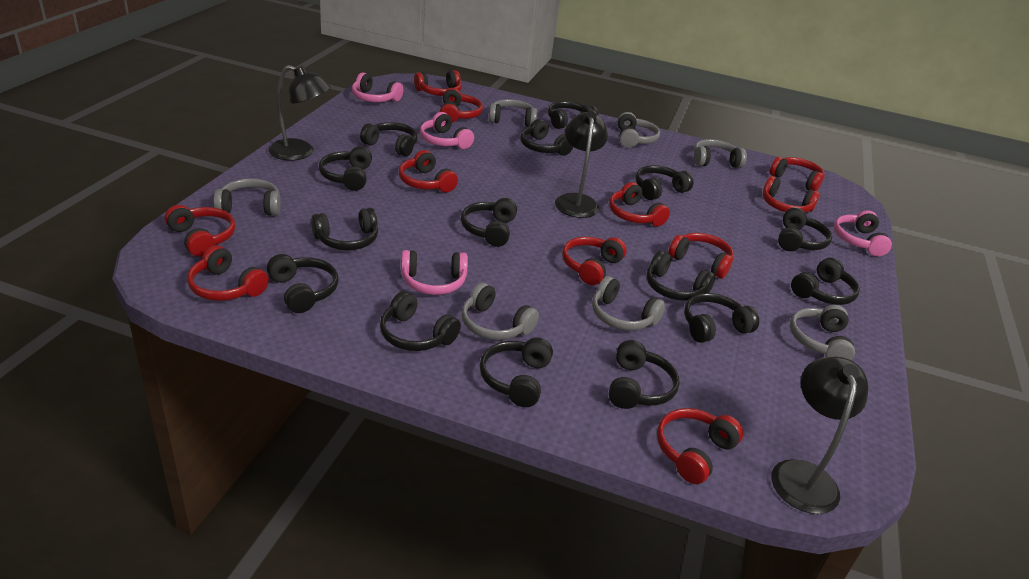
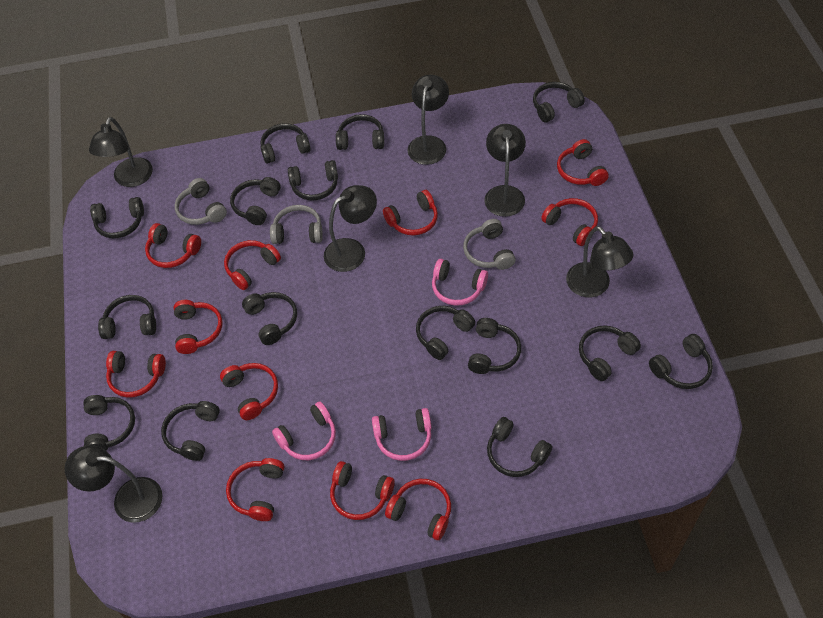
black lamp: [268,65,330,161] [555,111,608,218] [771,357,868,514] = 3 -> [65,445,163,523] [89,117,153,187] [324,185,377,272] [407,75,449,165] [484,124,526,217] [566,226,634,297] = 6
grey headphones: [214,178,281,216] [462,283,539,340] [489,99,537,127] [592,276,666,331] [618,112,660,148] [694,139,747,168] [790,305,855,360] = 7 -> [175,178,227,225] [270,205,323,244] [463,219,516,270] = 3
pink headphones: [352,73,403,102] [401,250,468,295] [420,112,474,149] [834,210,892,256] = 4 -> [272,402,336,460] [372,408,432,461] [432,259,488,306] = 3

